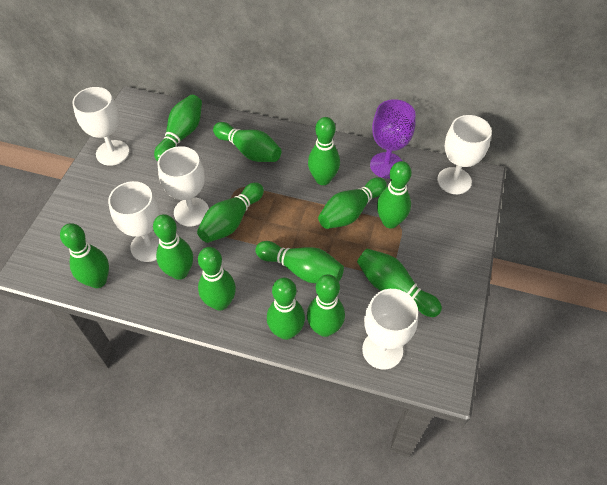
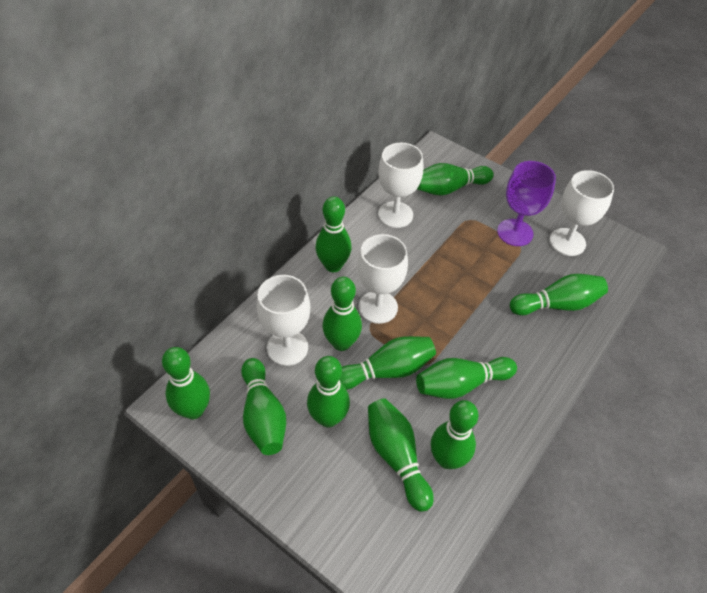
green bowling pin: [60,223,109,288] [153,214,193,280] [154,95,202,161] [197,182,264,243] [198,247,236,311] [213,122,281,162] [255,241,344,283] [267,278,305,340] [307,275,345,337] [308,117,340,185] [318,177,387,229] [357,249,442,317] [377,161,412,228] = 13 -> [162,347,210,419] [241,358,286,455] [307,356,350,427] [315,196,352,272] [322,277,362,351] [339,336,436,390] [368,398,434,512] [416,357,517,399] [417,163,494,196] [431,400,479,469] [510,274,608,316] = 11
white goblet: [73,87,129,166] [108,181,160,262] [158,146,209,227] [362,289,418,370] [437,115,492,194] = 5 -> [257,275,310,366] [357,234,408,324] [378,143,423,228] [549,170,614,256] = 4

